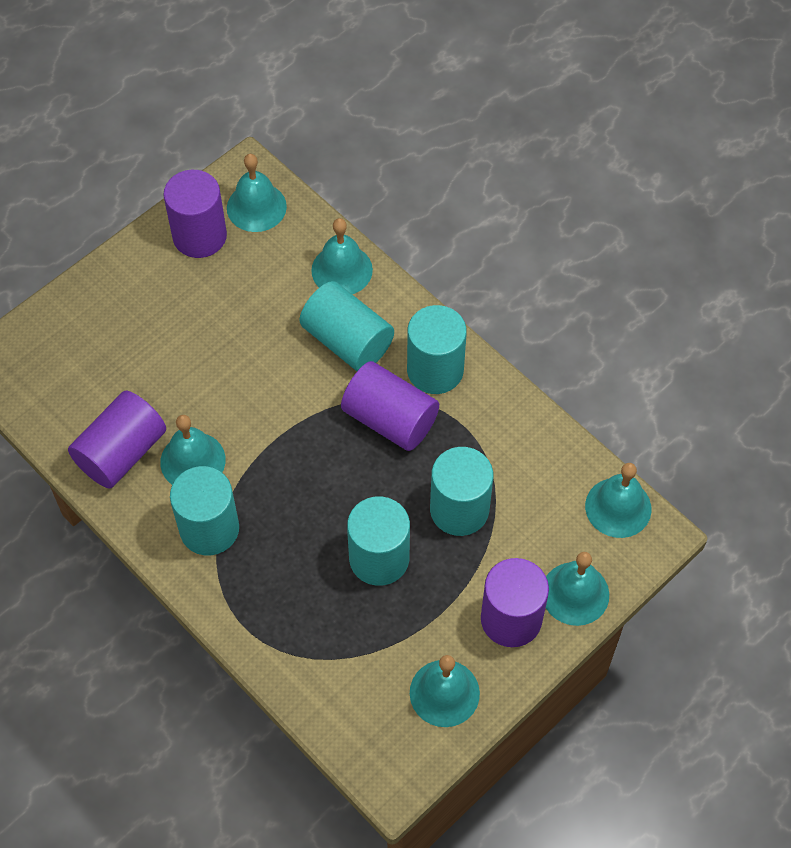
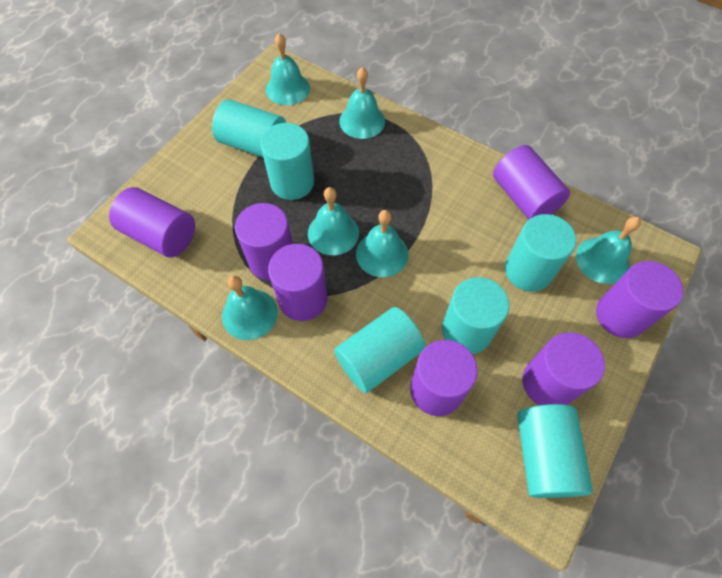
purple cylinder: [68,390,166,488] [163,170,227,258] [341,361,439,451] [481,558,549,647] = 4 -> [109,187,195,258] [235,203,293,281] [268,244,328,321] [410,340,478,416] [493,145,570,220] [522,332,605,405] [596,261,683,338] = 7
turquoise cylinder: [170,466,239,555] [299,281,394,371] [347,496,410,586] [407,305,467,394] [430,447,493,536] = 5 -> [212,99,286,157] [260,123,314,200] [334,307,425,393] [442,277,509,354] [505,214,576,292] [517,404,593,498] = 6

